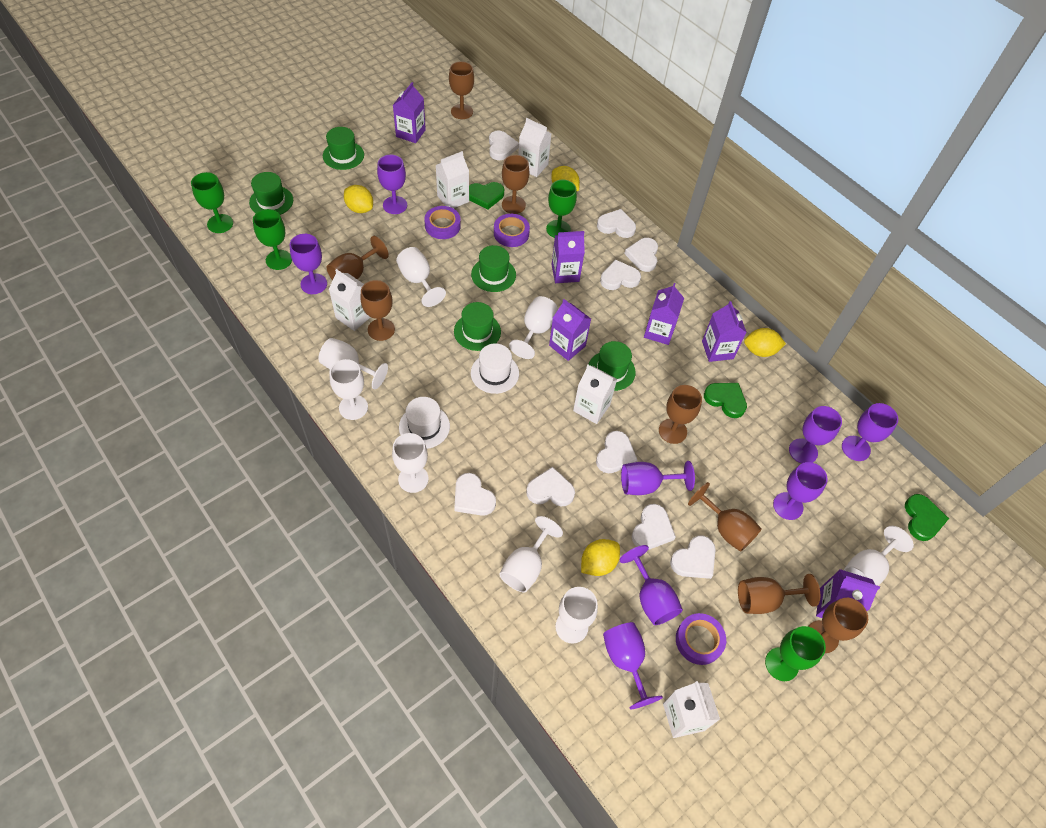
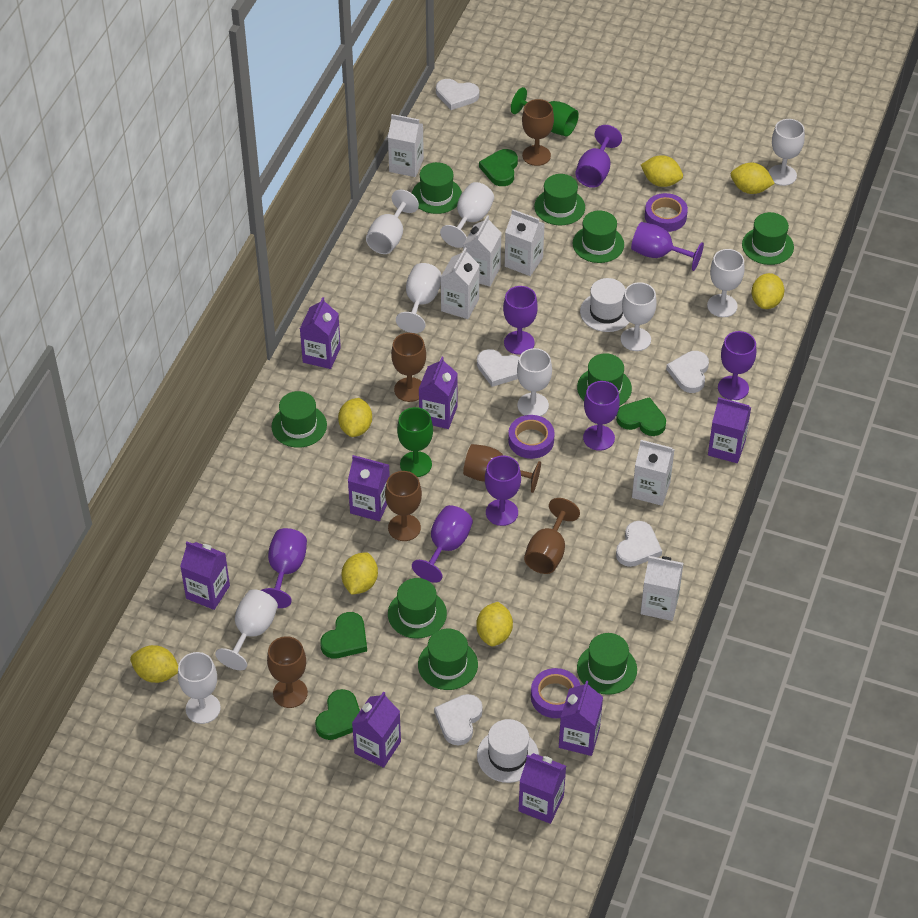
brown goblet: [327,236,389,281] [360,280,395,341] [449,61,474,119] [502,155,530,214] [659,385,702,444] [688,482,762,552] [738,574,820,614] [808,598,868,653] = 8 -> [267,636,308,708] [385,471,422,541] [391,333,426,402] [463,444,541,493] [522,99,554,166] [524,498,580,574] = 6
green goblet: [191,172,233,233] [253,209,292,270] [546,180,577,238] [765,626,826,681] = 4 -> [397,407,433,477] [511,87,579,136] = 2
green hat: [249,172,293,215] [323,127,364,170] [454,302,501,351] [471,245,516,292] [588,341,636,391] = 5 -> [272,391,327,448] [388,578,447,639] [412,162,462,214] [418,629,478,690] [534,174,585,225] [573,210,624,263] [577,353,632,406] [577,633,637,695] [742,212,794,265] = 9
green heart: [469,182,504,210] [704,383,747,418] [905,494,949,541] = 3 -> [315,689,360,740] [320,612,367,658] [479,149,518,186] [616,397,666,436] = 4
purple carton: [393,82,426,143] [549,299,591,361] [551,231,585,283] [644,283,684,345] [702,301,747,362] [816,569,880,618] = 6 -> [180,541,230,610] [300,297,341,369] [348,455,390,521] [352,692,401,768] [419,357,458,429] [519,753,566,824] [559,681,603,756] [708,397,751,463] = 8
white carton: [329,269,370,331] [436,151,469,209] [518,118,552,177] [573,365,617,424] [663,681,720,738] = 5 -> [388,114,424,177] [441,248,480,319] [463,215,501,287] [505,209,545,276] [632,440,675,506] [641,556,684,621] = 6
white goblet: [318,338,388,389] [329,359,368,420] [392,433,429,493] [396,247,446,307] [499,516,563,592] [509,296,558,359] [555,587,598,644] [844,526,914,586] = 8 -> [178,652,221,724] [215,589,278,670] [366,190,419,254] [396,263,441,333] [440,182,494,248] [517,348,552,416] [621,282,657,351] [707,249,745,317] [769,119,805,186] = 9
white heart: [455,473,496,516] [489,130,519,160] [526,467,575,507] [596,431,638,473] [597,209,636,238] [600,259,641,290] [624,238,658,272] [632,504,676,550] [670,536,716,579] = 9 -> [434,694,483,746] [436,79,479,110] [477,349,519,387] [616,521,662,567] [666,351,709,393] = 5
yellow lemon: [344,185,373,213] [551,166,580,191] [581,539,620,576] [744,328,786,357] = 4 -> [130,645,178,683] [338,398,372,437] [342,552,378,595] [476,602,513,646] [641,155,683,187] [731,163,775,194] [751,273,784,309] = 7

